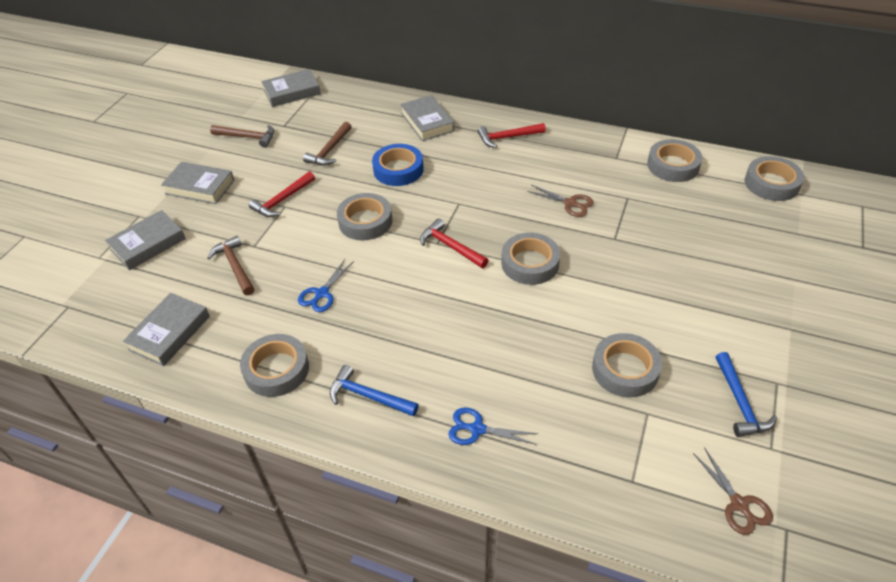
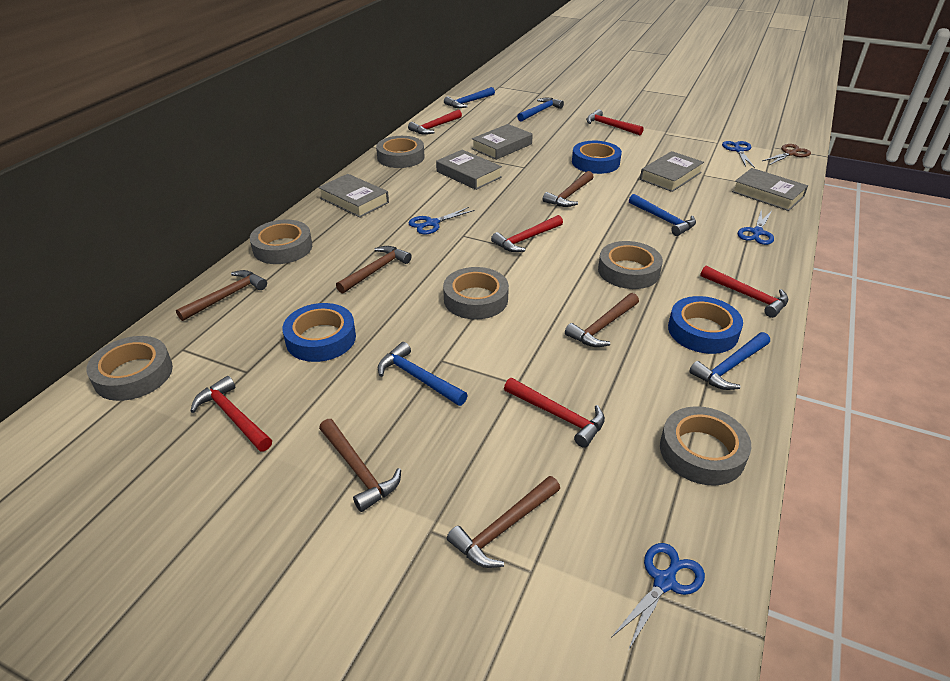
blue hammer: [330,365,419,417] [716,352,777,437] = 2 -> [378,342,468,406] [444,87,495,108] [517,98,564,122] [629,194,696,236] [689,332,770,390] = 5
blue scissors: [298,259,354,312] [448,407,538,445] = 2 -> [408,207,474,235] [612,543,705,651] [722,141,755,168] [738,210,774,245] = 4
blue tape: [372,144,424,186] = 1 -> [282,303,356,362] [572,141,622,174] [668,296,743,354] = 3
brown hammer: [207,236,254,295] [210,125,274,148] [303,122,352,166] = 3 -> [176,270,267,321] [319,419,401,512] [336,246,412,294] [447,476,560,568] [543,171,594,207] [565,293,639,347] = 6
brown scissors: [527,185,594,217] [693,447,773,535] = 2 -> [762,144,811,165] = 1
red hammer: [249,171,315,217] [420,219,488,268] [478,123,546,148] = 3 -> [190,376,272,452] [408,110,462,135] [491,215,563,252] [504,378,605,448] [586,109,644,135] [700,266,788,318] = 6

